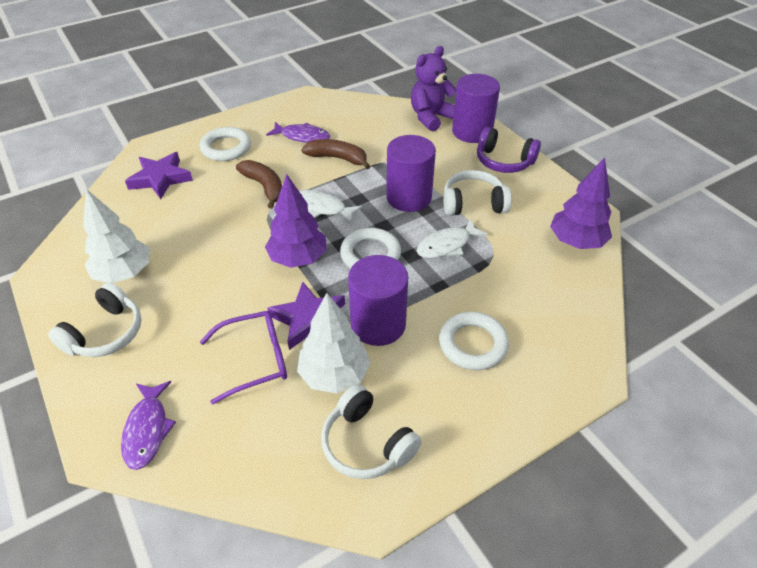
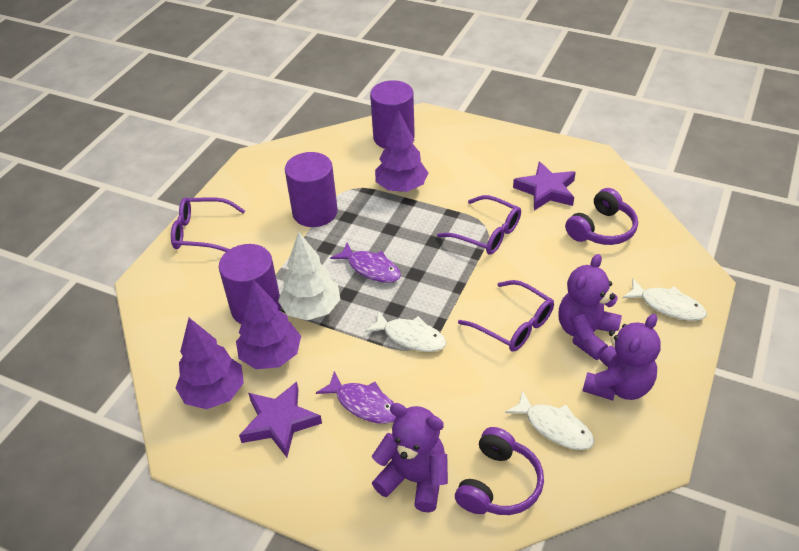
brown banana: [236,160,282,209] [301,139,370,169] = 2 -> none = 0
purple glasses: [200,311,287,405] = 1 -> [171,197,245,252] [437,195,521,255] [458,280,554,352] = 3
purple headphones: [477,127,541,173] = 1 -> [455,427,544,515] [565,188,638,245] = 2
purple teddy bear: [411,46,456,132] = 1 -> [372,403,448,512] [559,254,622,360] [583,314,661,400] = 3
purple tree: [265,174,327,268] [550,157,612,249] = 2 -> [176,318,244,409] [236,279,301,369] [375,110,428,192] = 3
white fish: [299,190,362,223] [417,218,488,258] = 2 -> [365,311,446,352] [505,390,595,450] [622,279,707,321] = 3
white headphones: [48,282,142,357] [321,384,422,479] [444,170,512,216] = 3 -> none = 0
white ring: [199,127,251,161] [340,228,401,269] [439,312,509,370] = 3 -> none = 0
white tree: [83,189,149,283] [297,293,371,393] = 2 -> [278,231,341,320] = 1

